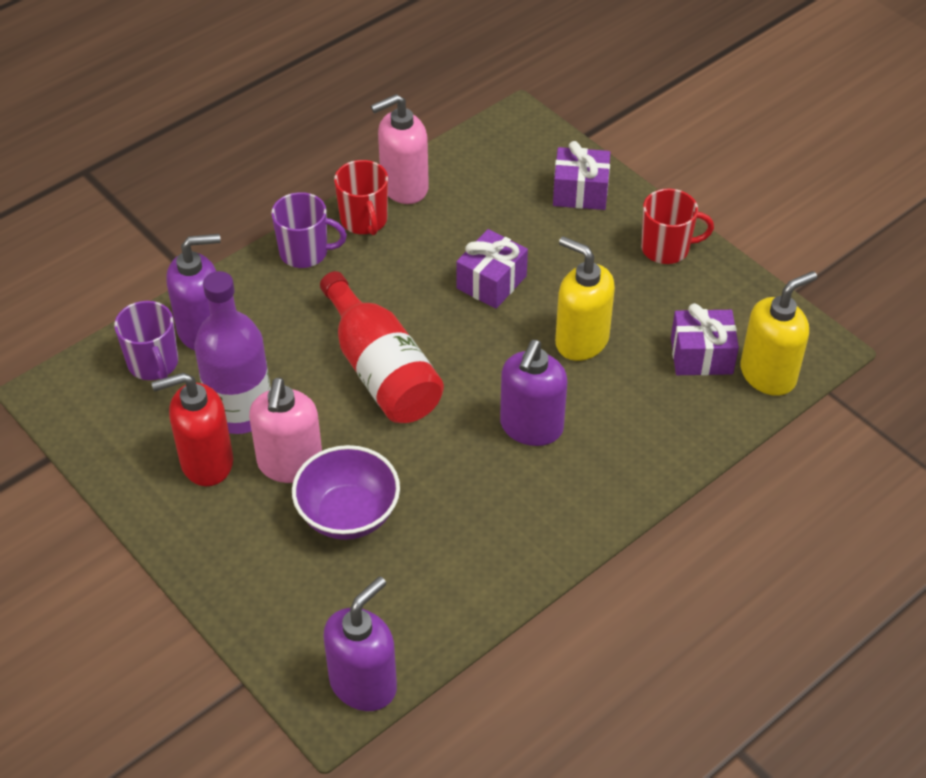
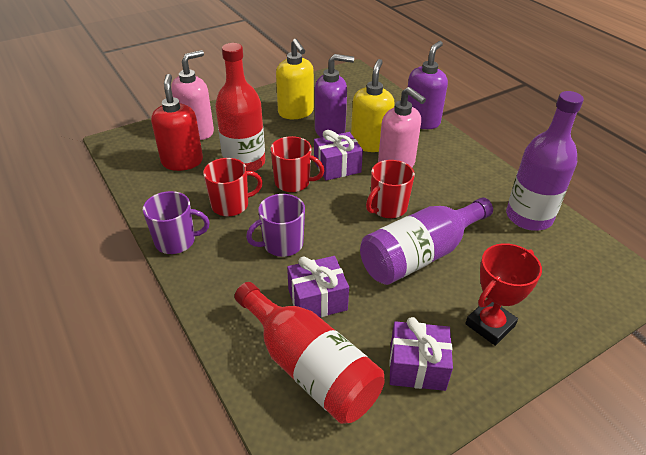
purple bottle: [195,271,271,434] = 1 -> [360,197,493,285] [506,91,584,231] = 2
purple bowl: [292,445,400,540] = 1 -> none = 0
purple soap dispenser: [166,234,221,350] [323,576,397,711] [500,340,567,446] = 3 -> [315,54,354,137] [407,41,448,129] = 2
red bottle: [320,271,444,423] = 1 -> [215,43,265,172] [234,282,385,424] = 2
red mug: [334,160,388,235] [641,189,714,264] = 2 -> [203,158,263,216] [270,136,325,192] [366,160,415,218] = 3
red trophy: none = 0 -> [465,243,542,346] = 1

